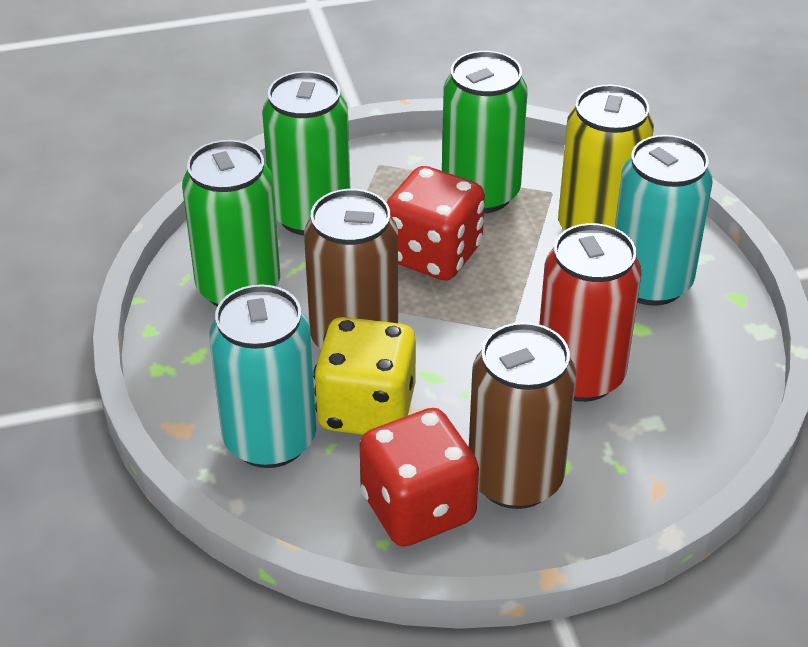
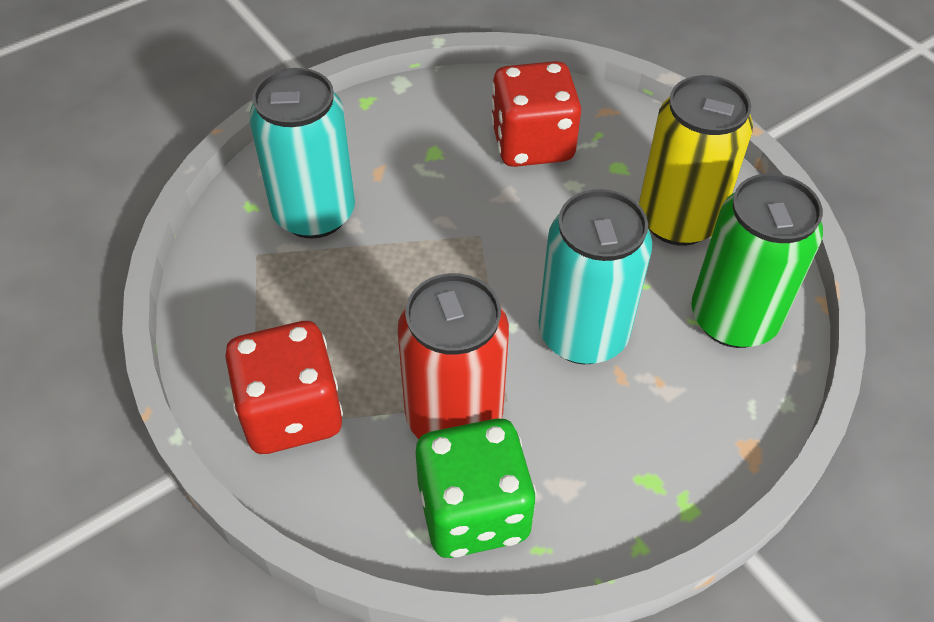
brown can: [304,189,398,349] [469,322,576,509] = 2 -> none = 0
green can: [182,140,280,306] [262,71,350,236] [442,51,528,213] = 3 -> [691,173,823,348] = 1
green dice: none = 0 -> [416,418,536,558] = 1
yellow dice: [313,317,416,435] = 1 -> none = 0

